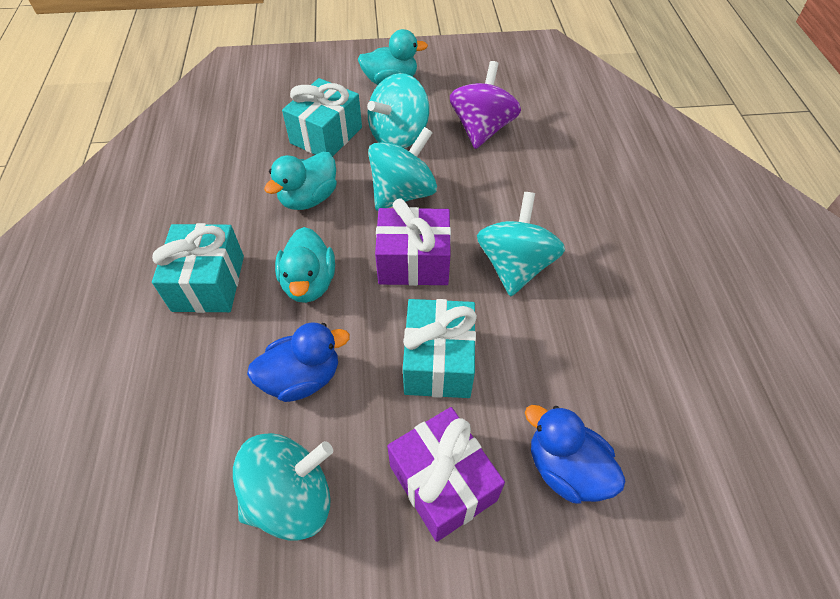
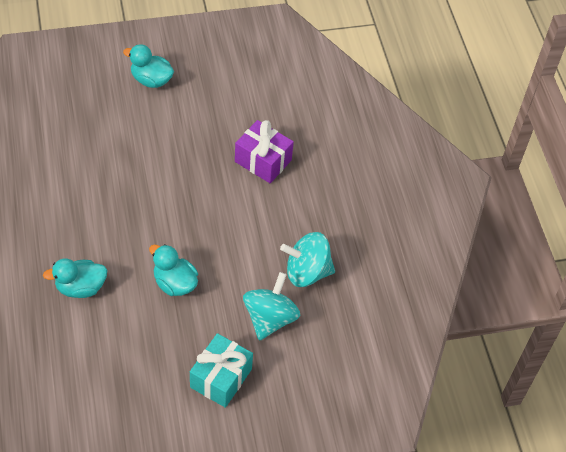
blue duck: [247,322,350,402] [525,405,625,504] = 2 -> none = 0
purple gift: [375,199,451,286] [387,407,505,542] = 2 -> [235,120,294,183] = 1
purple spinning top: [450,61,521,149] = 1 -> none = 0
turquoise gift: [152,223,244,313] [282,78,362,156] [403,299,477,398] = 3 -> [190,333,253,408] = 1
turquoise spinning top: [233,433,333,541] [367,73,429,148] [368,127,437,211] [477,192,565,297] = 4 -> [243,272,300,341] [280,232,335,287] = 2

